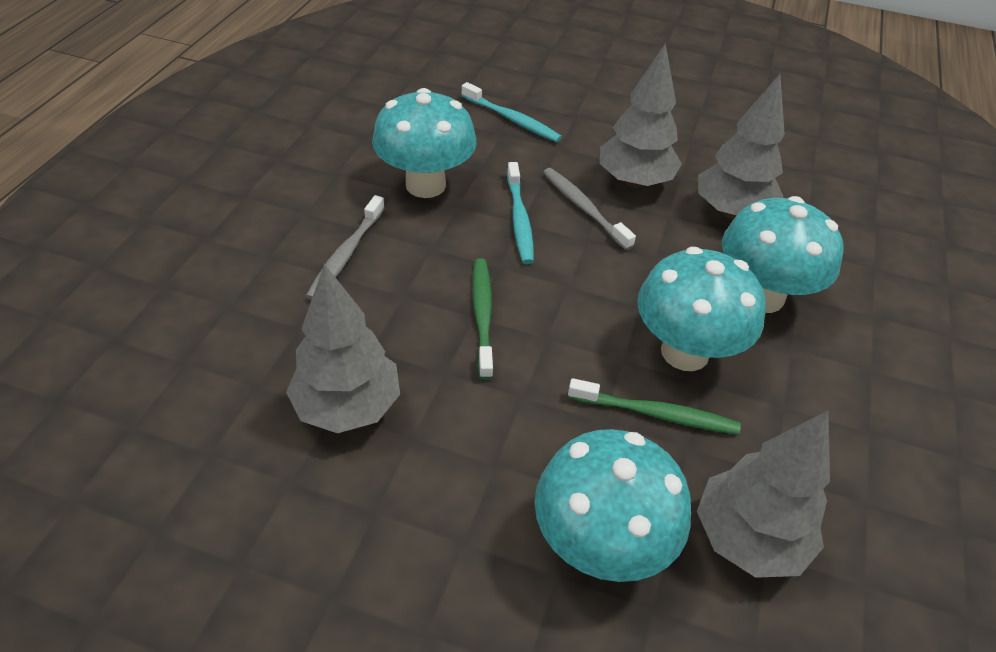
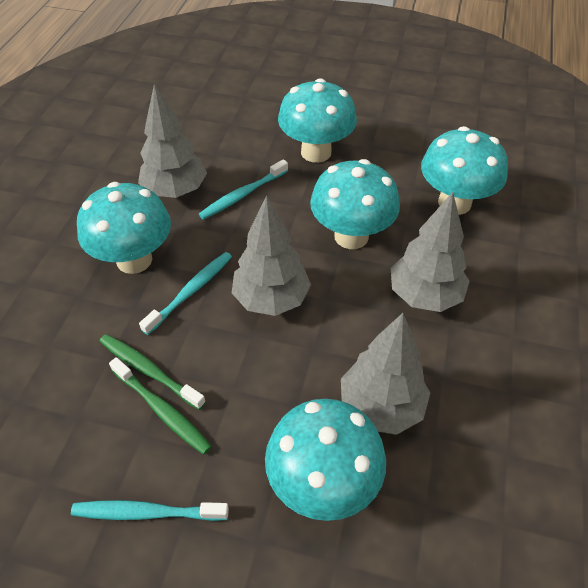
grey toothbrush: [306,195,385,300] [543,168,636,250] = 2 -> none = 0
turquoise mushroom: [372,88,476,198] [535,429,691,582] [637,247,765,371] [722,196,844,313] = 4 -> [77,182,171,274] [265,399,386,521] [278,78,357,163] [310,159,400,249] [421,126,508,215] = 5
turquoise toothbrush: [461,82,562,142] [507,162,534,264] = 2 -> [71,500,229,521] [139,252,232,335] [199,159,288,220] = 3

